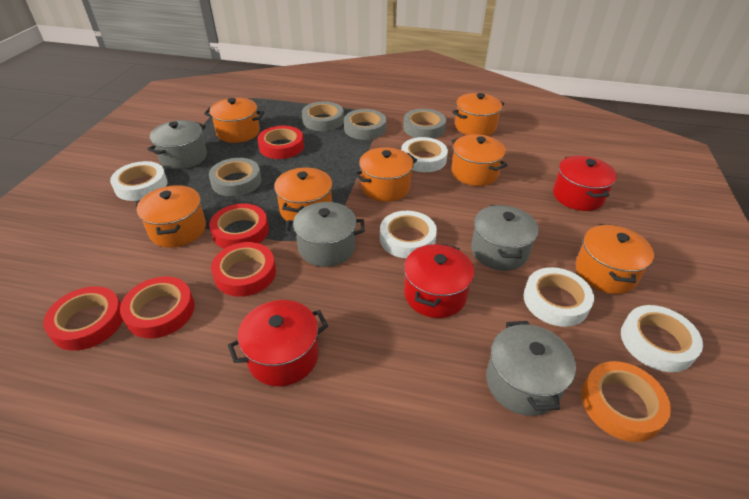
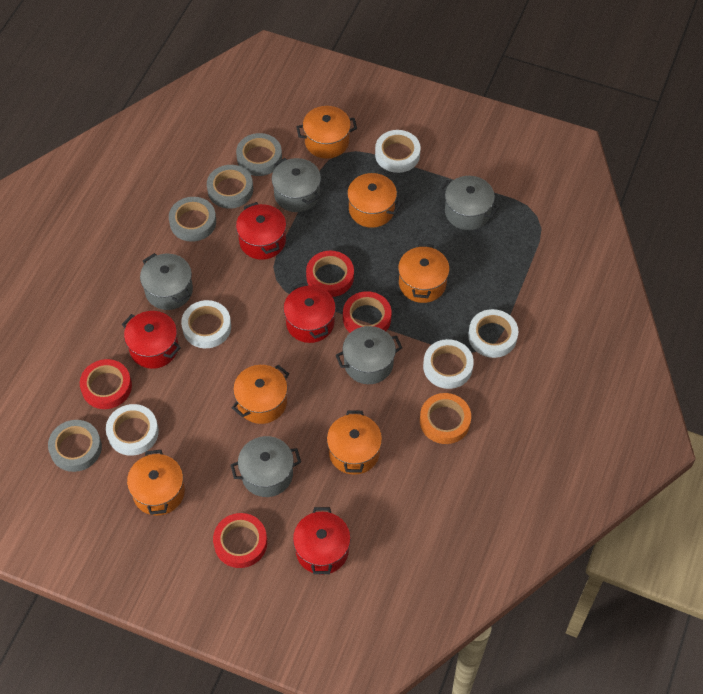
grey pot: [147,120,207,170] [285,202,364,267] [471,205,539,271] [486,321,576,416] = 4 -> [140,253,193,310] [231,436,301,497] [272,158,321,212] [336,326,402,384] [440,176,499,230] = 5
orange pot: [137,185,206,248] [204,98,264,143] [274,168,332,221] [354,147,417,202] [451,134,507,186] [452,93,504,136] [575,224,654,294] = 7 -> [127,450,185,515] [232,365,289,424] [296,106,357,159] [327,410,382,475] [342,173,402,228] [398,244,450,303] = 6
red pot: [228,300,328,386] [404,243,474,318] [553,156,617,211] = 3 -> [122,311,181,369] [236,202,286,260] [283,283,336,343] [293,507,351,575] = 4
red tape: [43,286,123,351] [120,277,195,338] [209,203,269,249] [211,242,276,297] [258,126,304,159] = 5 -> [80,359,132,409] [213,513,267,568] [306,251,354,297] [343,291,392,333] = 4

